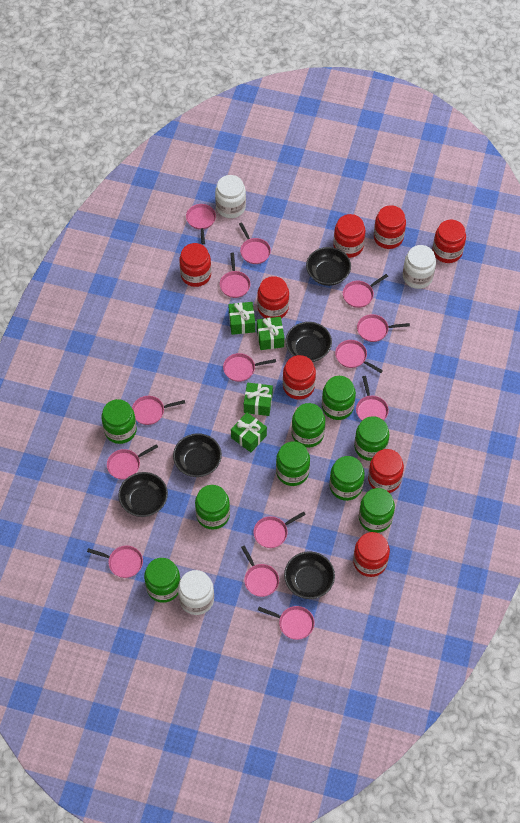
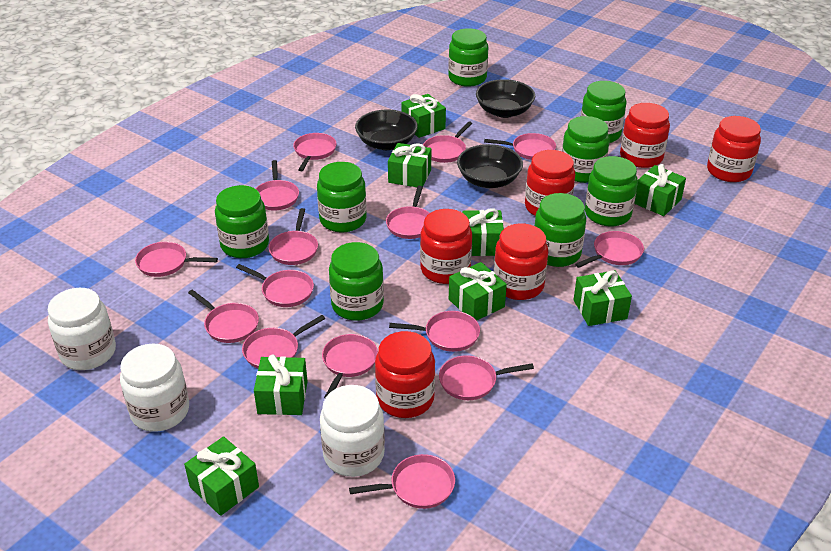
black bowl: [118,472,168,517] [173,433,222,477] [284,551,335,599] [286,322,332,362] [306,247,351,286] = 5 -> [355,110,418,150] [457,144,523,188] [476,79,535,118] = 3
green gift: [229,302,255,335] [231,412,267,452] [244,382,273,416] [257,317,285,350] = 4 -> [184,436,259,516] [254,354,308,415] [388,143,431,187] [401,94,446,138] [449,262,507,321] [462,208,504,256] [574,270,632,326] [634,164,686,216] = 8
green jar: [101,399,137,444] [144,558,181,603] [195,485,230,530] [276,441,310,486] [292,403,325,448] [322,376,356,420] [329,456,365,501] [354,416,389,461] [359,488,395,533] = 9 -> [215,185,269,258] [317,162,366,232] [329,242,384,321] [448,28,488,87] [534,193,586,267] [562,116,610,183] [581,81,627,143] [585,156,638,227] = 8
pink pan: [87,546,143,578] [107,444,158,480] [132,396,185,425] [186,204,216,244] [220,253,251,298] [223,353,276,382] [239,222,271,264] [241,545,279,597] [253,512,306,548] [258,606,315,640] [335,340,383,373] [343,274,388,308] [356,376,389,421] [357,314,410,342] = 14 -> [135,242,218,277] [188,289,259,343] [236,264,314,307] [242,315,325,368] [255,160,299,210] [268,208,318,265] [293,133,336,171] [322,334,378,398] [349,454,455,509] [386,186,429,239] [389,311,480,352] [423,121,472,163] [439,355,534,400] [484,133,556,160] [575,231,644,268] = 15
red jar: [179,243,211,287] [257,276,289,318] [283,355,316,400] [333,214,365,258] [353,532,390,577] [368,449,404,493] [374,205,406,249] [433,220,466,263] = 8 -> [375,331,435,418] [420,209,472,284] [494,223,548,300] [525,150,575,216] [620,103,670,168] [707,116,761,182] = 6

